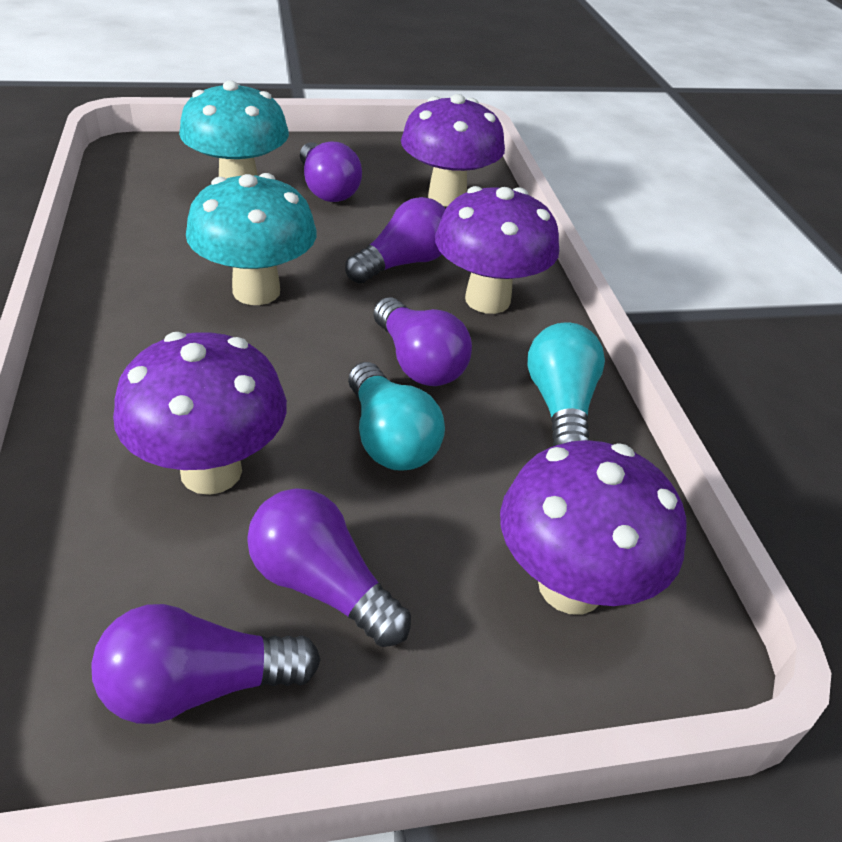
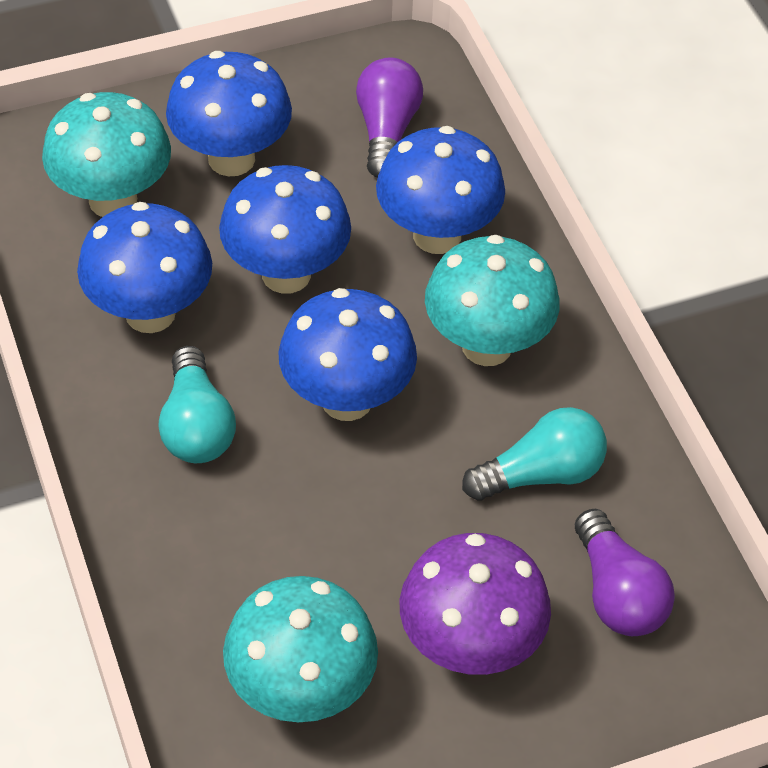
blue mushroom: none = 0 -> [77,202,212,333] [166,51,292,176] [219,165,351,294] [279,288,417,421] [376,126,505,254] = 5
purple light bulb: [91,604,321,724] [247,488,411,647] [300,142,362,202] [345,197,446,283] [373,297,472,386] = 5 -> [356,57,423,178] [575,509,675,636] = 2
purple mushroom: [113,332,287,495] [401,94,505,207] [435,186,559,314] [500,440,687,614] = 4 -> [400,533,551,675] = 1
turquoise mushroom: [179,80,289,178] [186,173,317,305] = 2 -> [42,92,171,217] [223,576,378,722] [425,235,560,366] = 3

